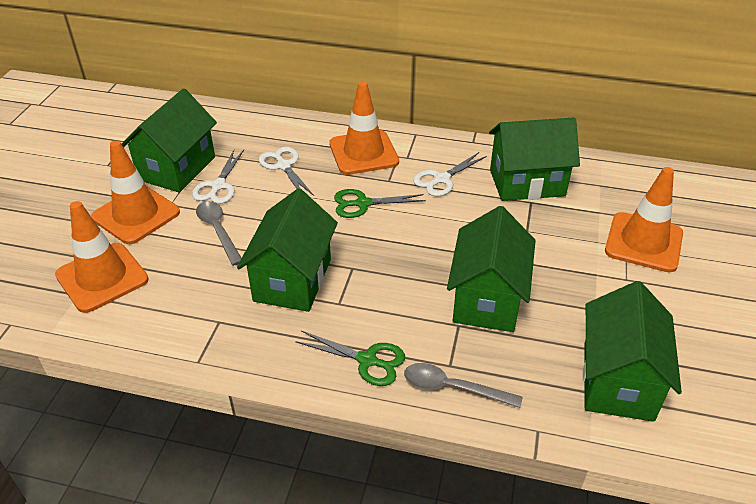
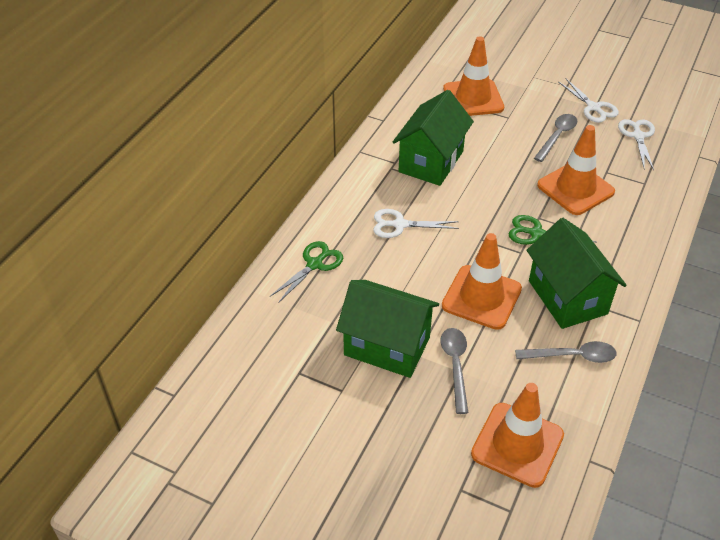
green house: [122,88,217,193] [237,188,338,312] [447,206,536,332] [489,118,580,201] [583,281,682,422] = 5 -> [336,280,439,378] [392,90,474,186] [526,218,627,329] = 3
grey spoon: [196,201,241,266] [404,363,523,408] = 2 -> [440,328,468,414] [515,341,617,363] [534,114,577,162] = 3

